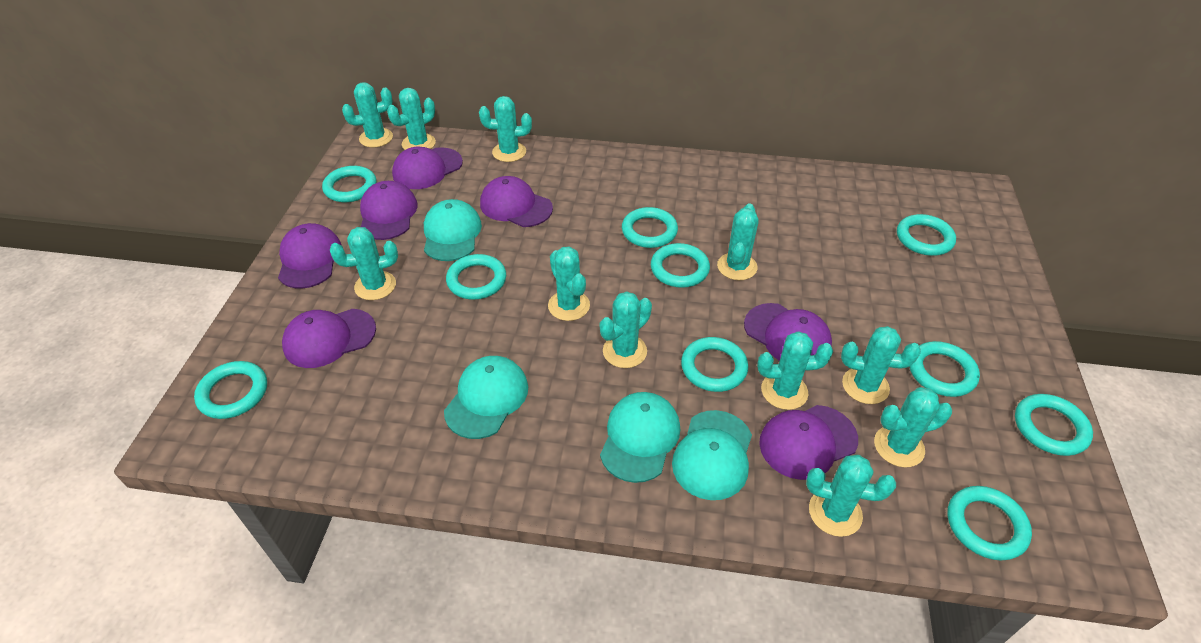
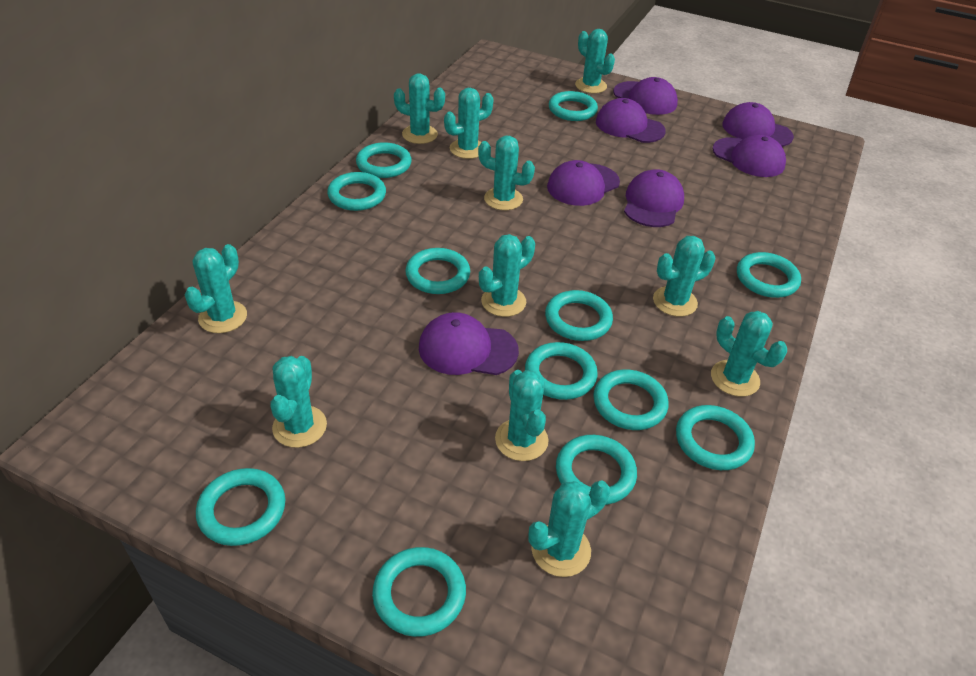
turquoise cap: [424,199,482,261] [444,356,528,439] [600,392,680,483] [672,410,752,500] = 4 -> none = 0
turquoise ring: [194,361,267,419] [322,166,377,202] [446,254,506,300] [622,207,678,248] [651,243,710,288] [681,337,748,392] [897,214,956,256] [909,341,980,397] [947,486,1032,561] [1015,394,1093,456] = 10 -> [196,468,285,546] [327,172,386,211] [356,142,412,178] [372,547,466,637] [405,248,470,294] [525,342,598,400] [545,290,613,341] [549,91,598,121] [556,435,637,505] [593,369,669,430] [676,405,755,470] [737,252,801,298] = 12

